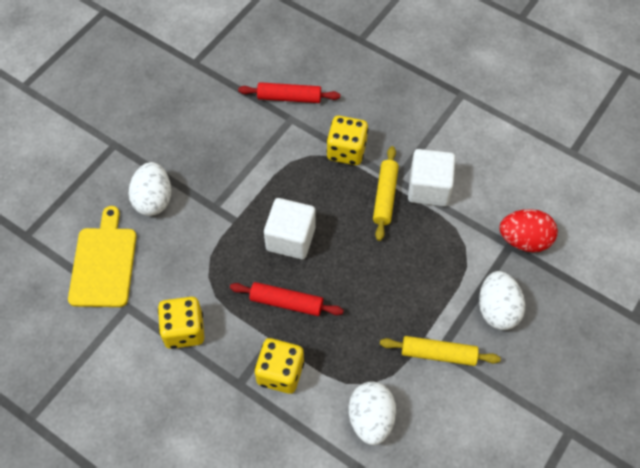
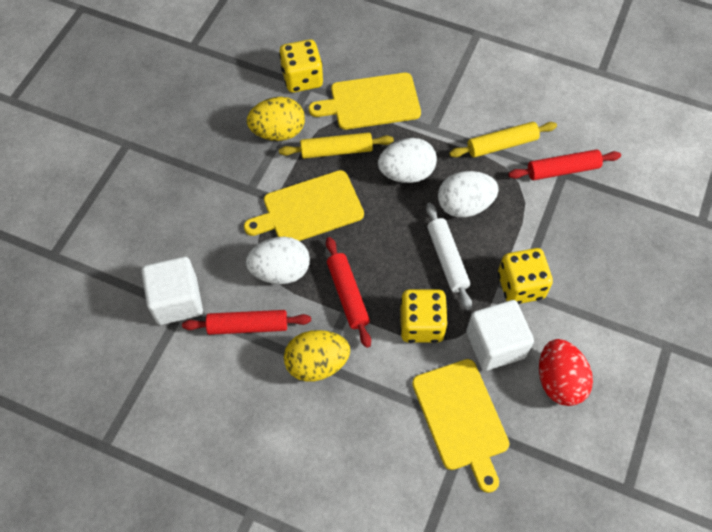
red rolling pin: [230,282,344,316] [238,82,340,103] = 2 -> [182,310,311,335] [326,237,371,348] [508,150,621,180] = 3
white rolling pin: none = 0 -> [426,203,472,310] = 1
yellow cutting board: [68,206,137,307] = 1 -> [244,170,364,241] [309,73,421,130] [412,359,509,493] = 3
yellow egg: none = 0 -> [247,97,305,141] [284,330,350,382] = 2

